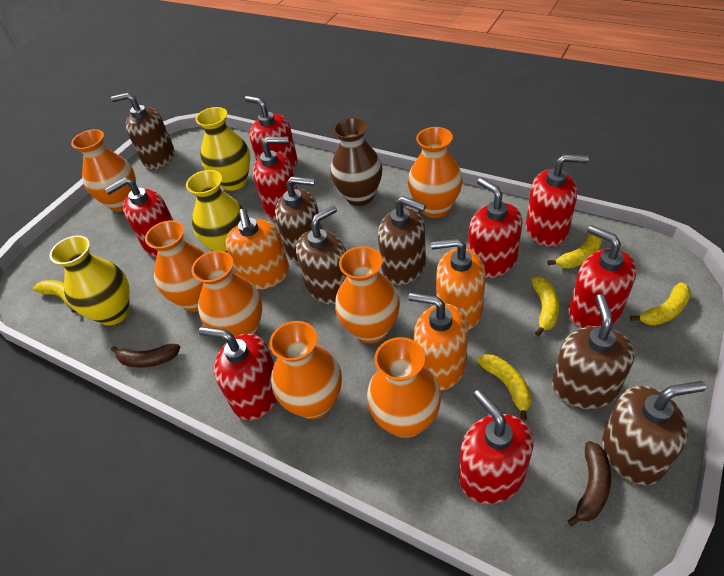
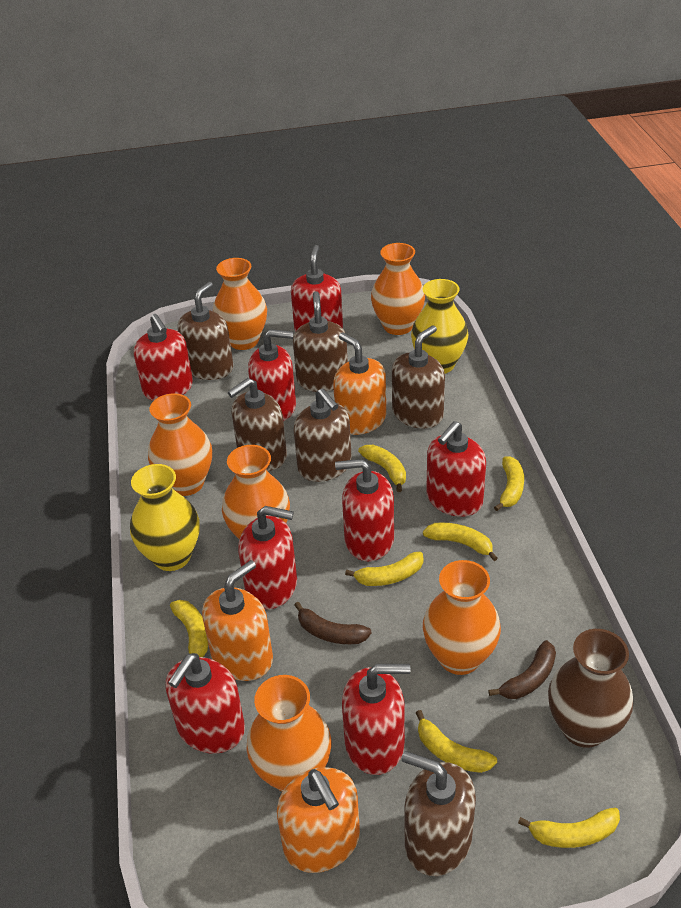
orange vase: [71,129,136,212] [145,220,205,312] [191,251,262,340] [270,321,342,419] [335,246,400,343] [367,337,441,438] [408,127,463,218] = 7 -> [148,394,212,496] [213,258,267,350] [222,445,290,539] [247,675,331,791] [371,243,425,335] [423,560,501,675] = 6
yellow banana: [33,280,76,313] [477,354,532,421] [531,277,559,336] [547,234,602,269] [630,282,691,326] = 5 -> [170,600,208,657] [345,552,423,586] [358,445,406,492] [416,710,497,773] [423,523,498,561] [494,456,524,511] [518,808,620,848] = 7
yellow vase: [49,235,130,326] [186,170,244,253] [195,107,250,191] = 3 -> [130,464,199,571] [411,279,468,374] = 2

